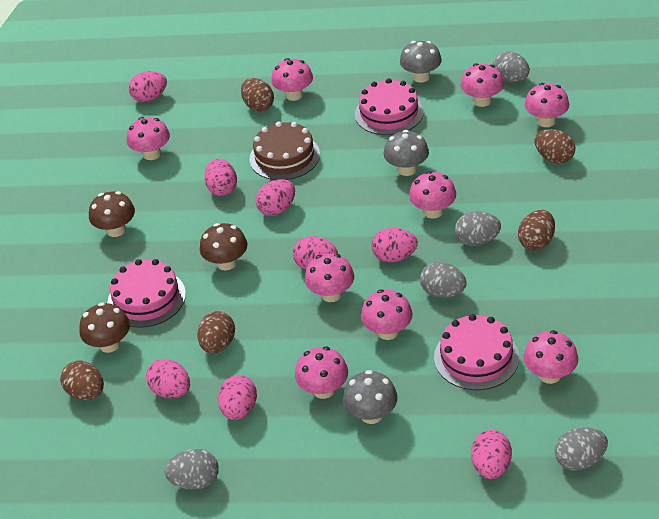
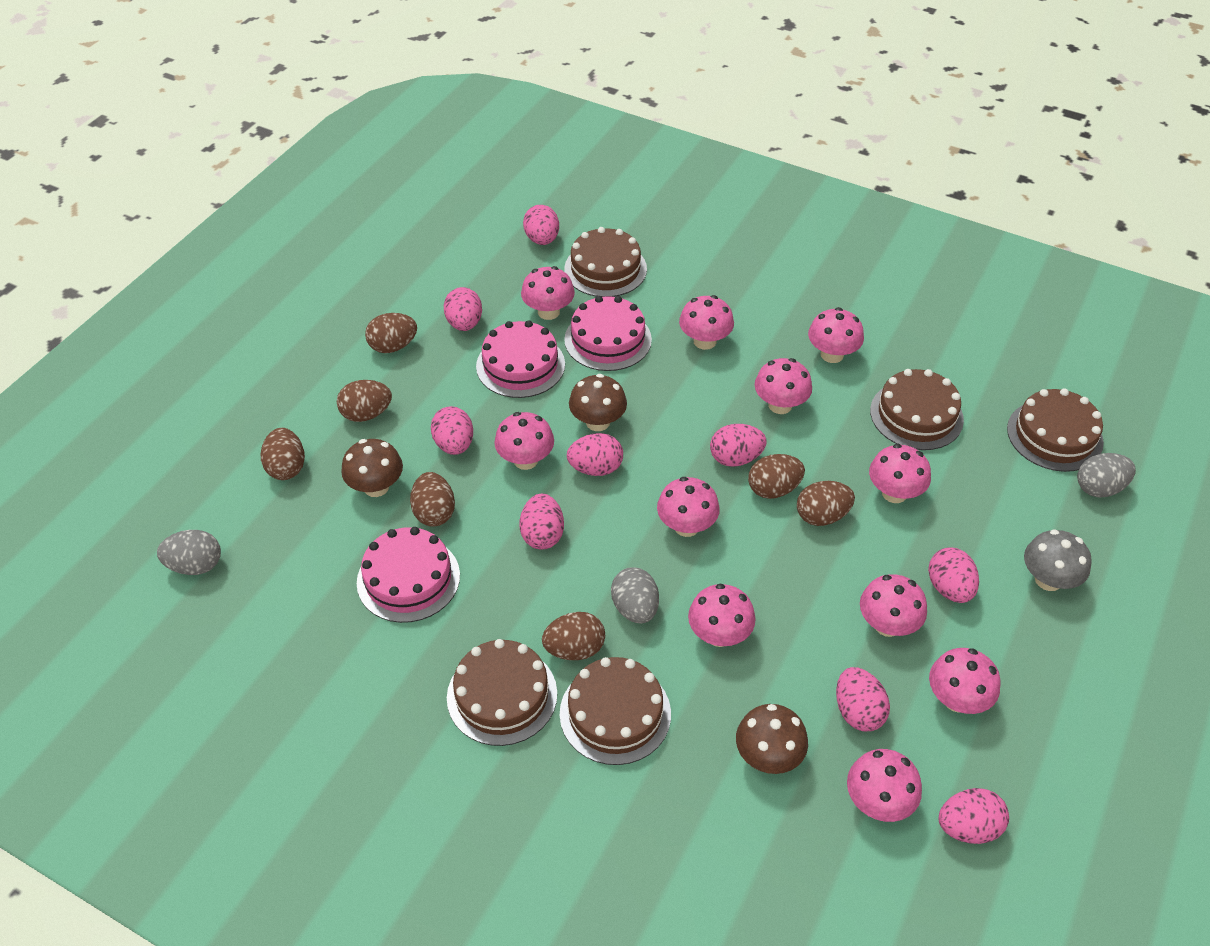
brown cake: [249,121,320,180] = 1 -> [447,639,557,746] [560,657,671,765] [564,227,647,297] [870,369,964,450] [1007,388,1104,472] = 5
brown egg: [60,361,104,400] [197,311,235,353] [241,78,274,112] [518,210,555,250] [535,129,575,164] = 5 -> [261,428,305,480] [337,380,392,422] [365,313,417,353] [410,472,455,527] [542,612,605,660] [748,454,805,499] [797,481,855,526] = 7
grey egg: [165,449,219,490] [420,262,466,298] [455,211,501,246] [493,51,530,82] [555,427,608,471] = 5 -> [157,530,221,575] [611,567,659,623] [1077,453,1136,498] = 3
grey mushroom: [343,370,398,424] [384,130,429,176] [400,41,442,83] = 3 -> [1024,529,1092,591] = 1
pink egg: [129,71,167,102] [146,359,190,398] [204,159,237,196] [218,375,257,420] [256,179,295,216] [293,236,338,269] [372,228,418,262] [471,430,512,479] = 8 -> [431,406,473,455] [444,287,482,331] [520,494,564,549] [523,205,559,245] [567,433,623,476] [710,424,767,467] [836,667,890,731] [928,548,979,603] [938,788,1009,844] = 9
pink mushroom: [127,117,170,160] [271,58,313,101] [295,347,348,399] [305,254,354,302] [361,289,413,340] [409,171,456,219] [461,63,504,107] [524,330,578,384] [525,83,569,127] = 9 -> [494,412,554,470] [521,266,575,320] [657,477,720,537] [679,295,734,350] [688,584,755,647] [755,358,812,414] [808,307,864,363] [847,749,922,822] [860,574,927,637] [869,444,931,503] [929,648,1001,714] = 11

